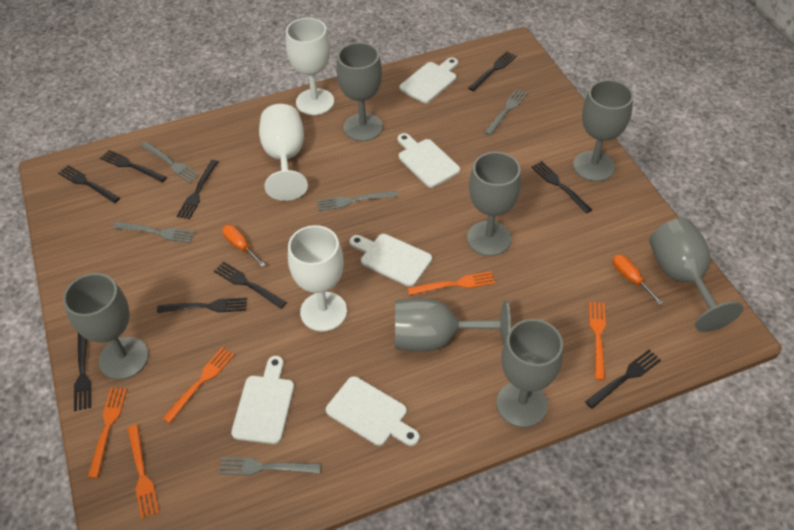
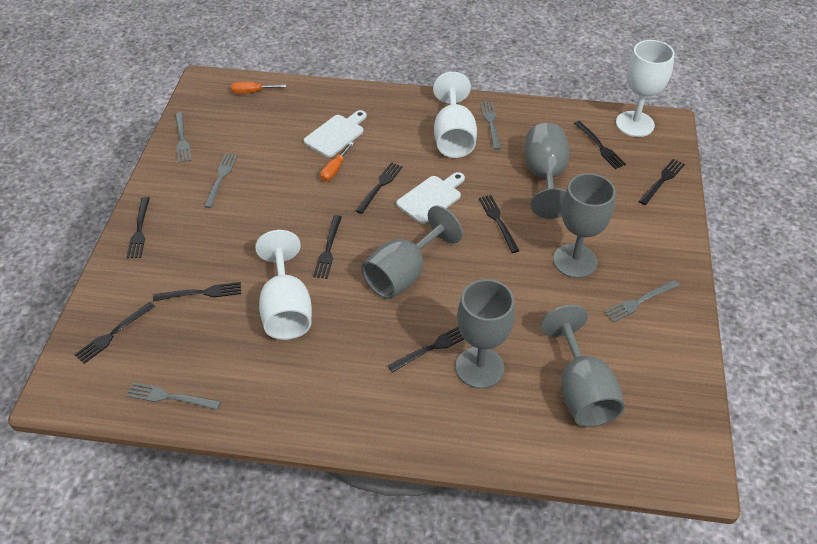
grey goblet: [63,273,149,380] [336,42,383,141] [395,298,511,352] [467,152,521,256] [496,319,563,428] [573,80,633,181] [649,218,743,332] = 7 -> [361,205,463,299] [456,279,515,389] [525,123,569,219] [540,305,625,427] [553,173,616,278] = 5
orange fork: [88,388,127,478] [128,425,159,519] [162,347,235,423] [408,271,495,295] [589,302,606,380] = 5 -> none = 0
white cutting board: [231,356,294,444] [326,376,419,446] [350,234,432,287] [398,133,460,188] [399,57,458,103] = 5 -> [304,110,367,157] [396,172,465,224] = 2

